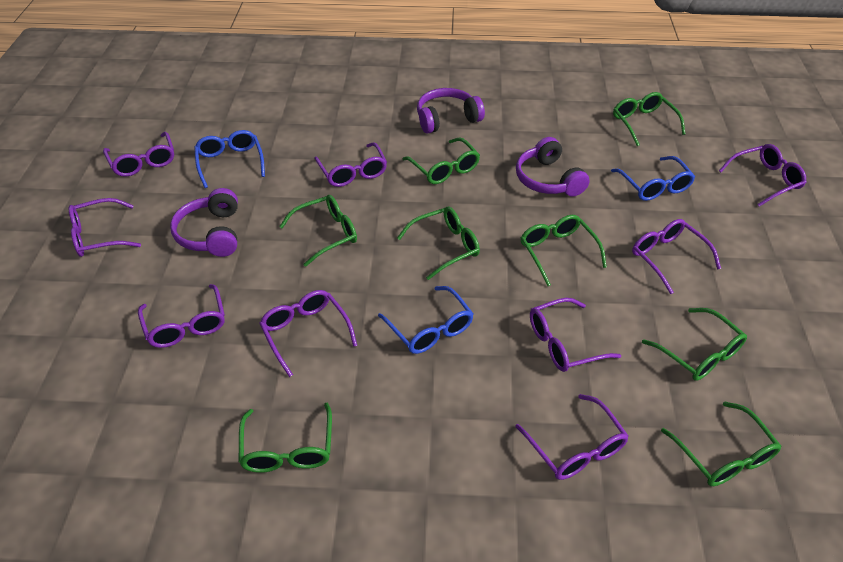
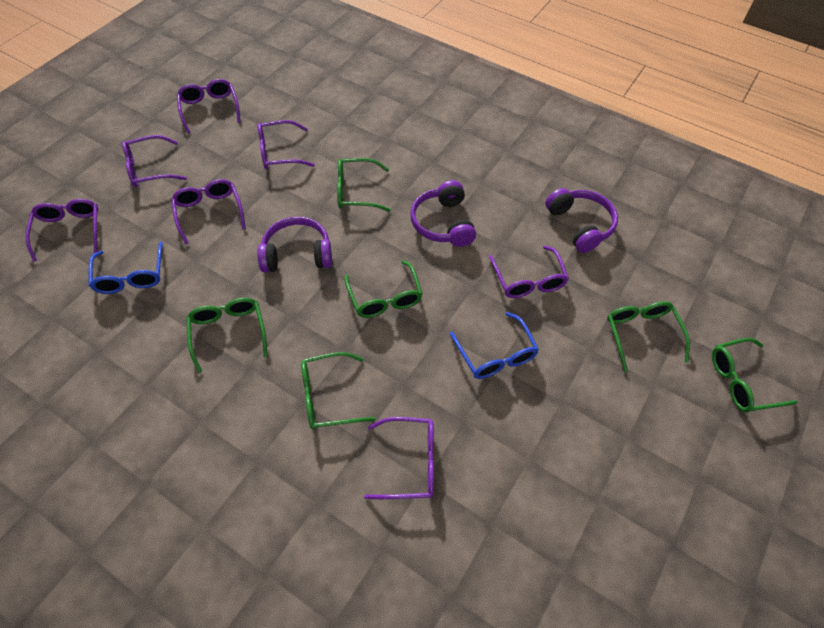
blue glasses: [194,130,265,188] [378,286,474,354] [611,156,695,201] = 3 -> [89,241,163,294] [450,312,539,379] = 2
green glasses: [239,403,332,473] [279,195,357,267] [397,207,480,280] [403,137,480,184] [521,215,607,286] [613,92,685,146] [642,308,747,381] [661,402,781,486] = 8 -> [187,298,268,373] [301,352,375,429] [337,158,391,212] [345,260,423,318] [607,301,690,372] [712,338,798,412] = 6
purple glasses: [69,198,141,257] [103,132,174,177] [138,284,225,348] [259,290,357,377] [314,142,387,187] [515,394,629,480] [530,298,621,372] [632,219,721,294] [719,144,807,207] = 9 -> [25,199,98,262] [122,135,187,188] [171,179,246,244] [177,79,241,133] [257,120,315,169] [364,417,434,499] [489,246,569,298] = 7

